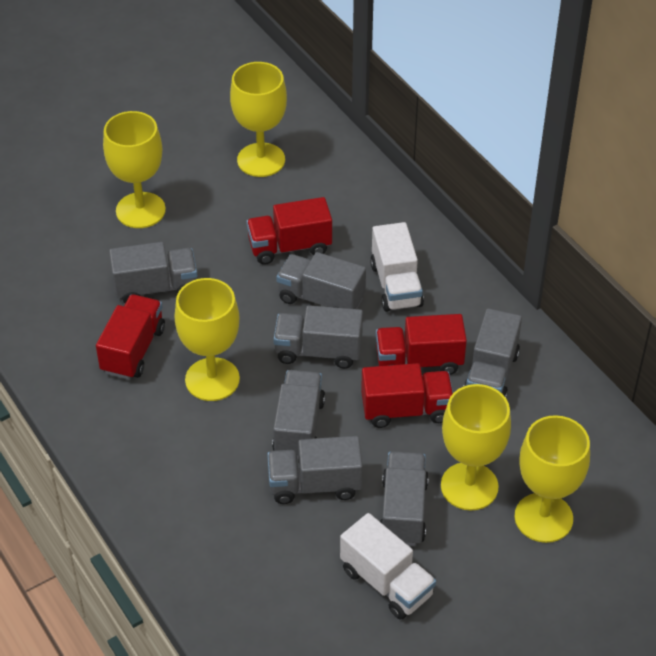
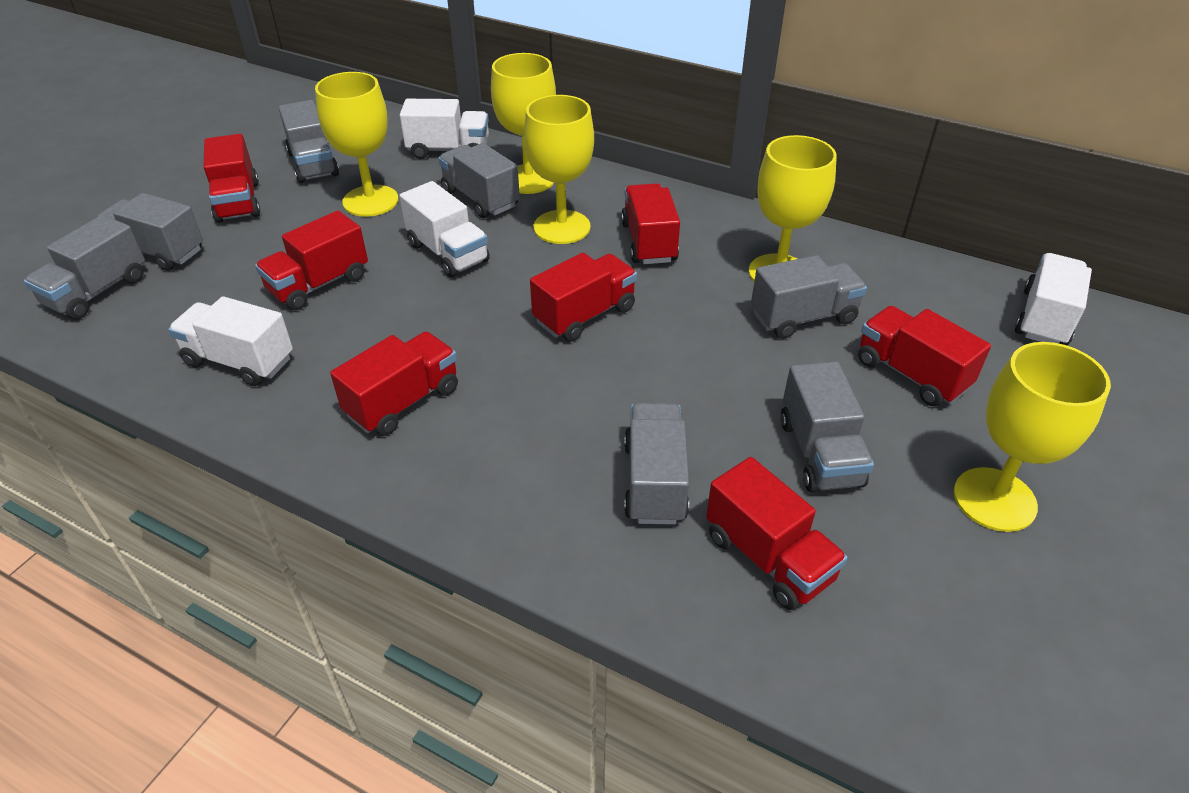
red truck: [96,294,165,379] [246,197,332,265] [361,363,453,428] [376,314,467,375] = 4 -> [204,134,261,223] [255,211,368,310] [330,331,458,436] [530,253,637,342] [621,183,680,264] [706,457,848,610] [858,306,991,406] = 7
white truck: [340,513,436,620] [370,222,424,312] = 2 -> [168,296,293,386] [400,99,489,159] [400,181,490,277] [1015,253,1092,346] = 4

